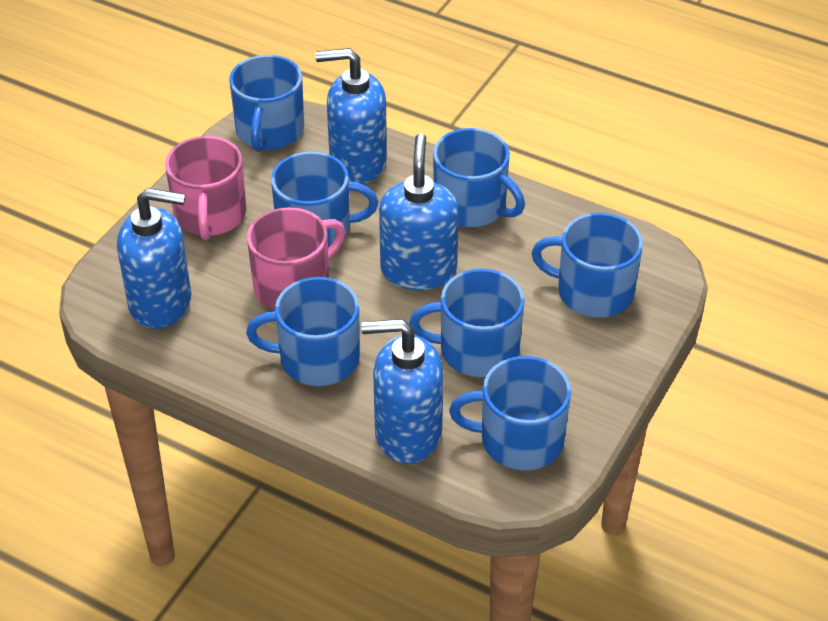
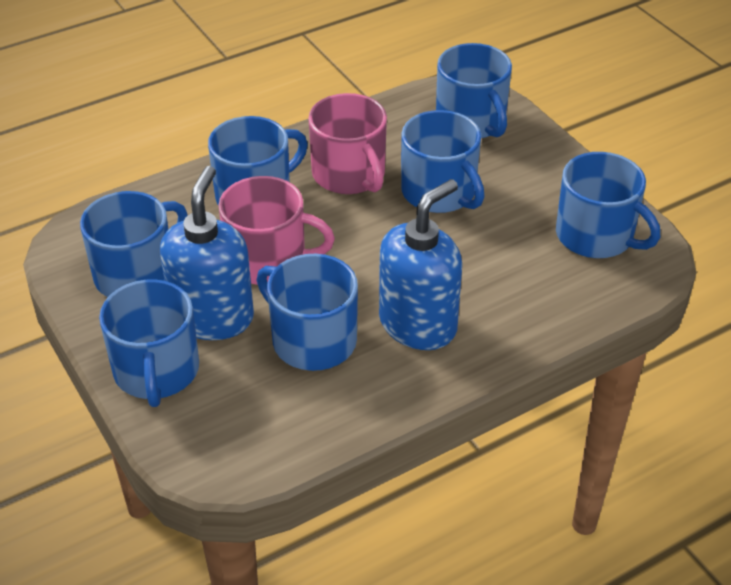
blue soap dispenser: [117,188,191,329] [315,48,387,184] [361,319,444,464] [379,133,459,290] = 4 -> [160,166,254,340] [379,179,462,350] = 2

